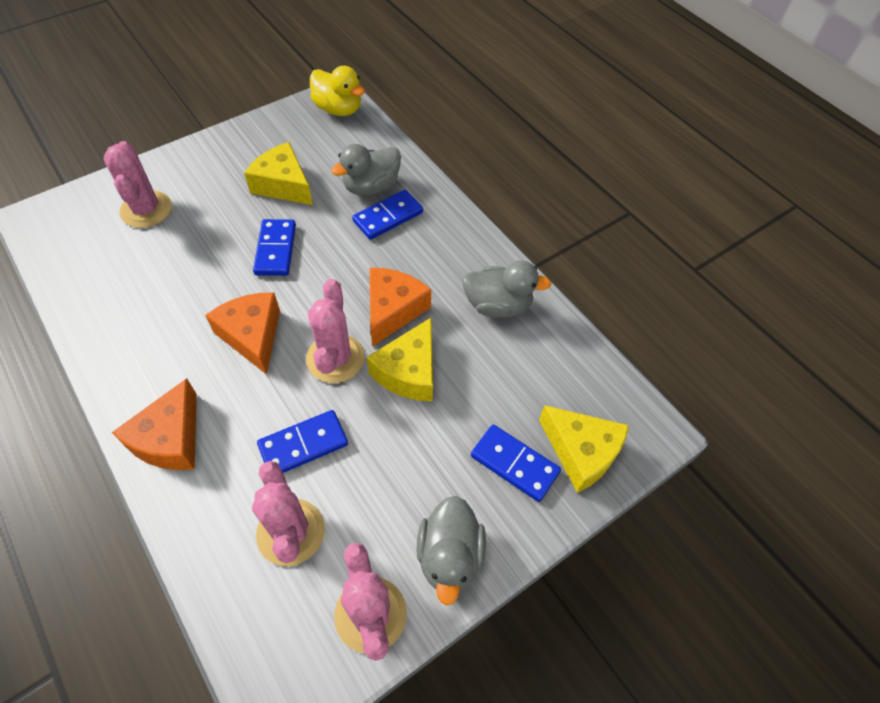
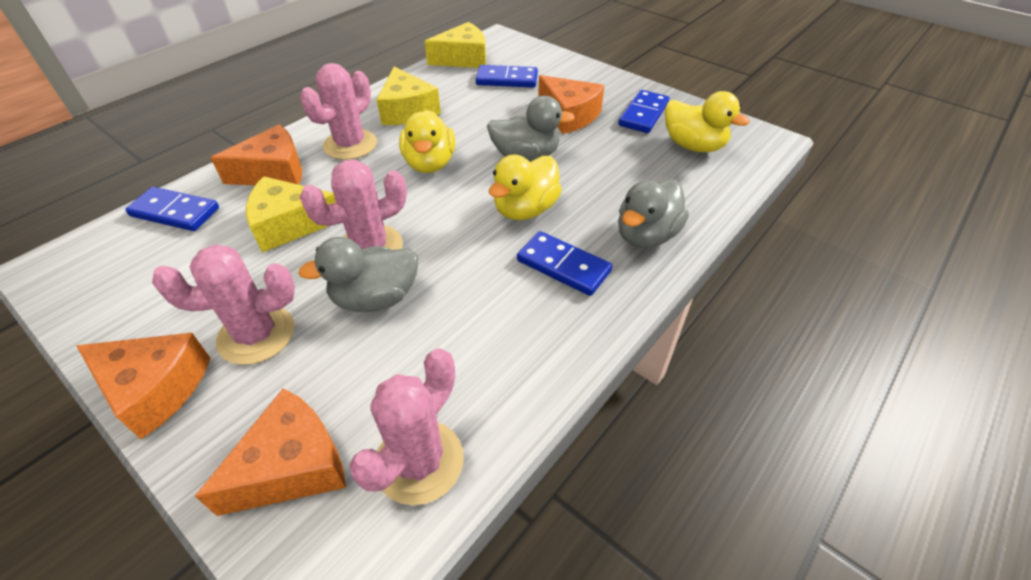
orange cheese: [112,378,197,470] [205,293,280,375] [369,268,431,347] = 3 -> [76,333,210,439] [195,388,346,516] [211,125,302,186] [538,75,605,134] = 4
yellow duck: [310,66,365,116] = 1 -> [399,110,455,173] [489,155,562,220] [665,91,750,152] = 3

